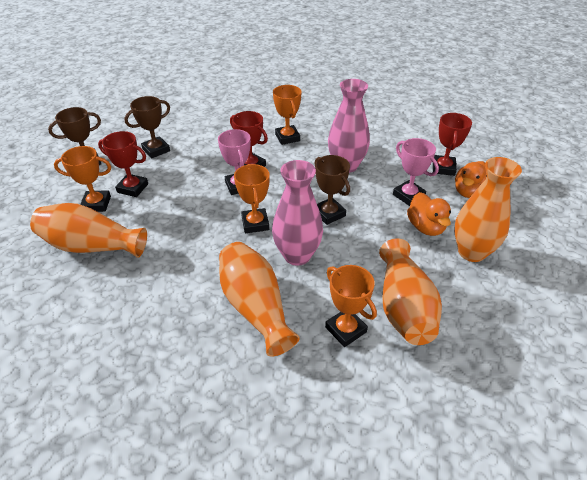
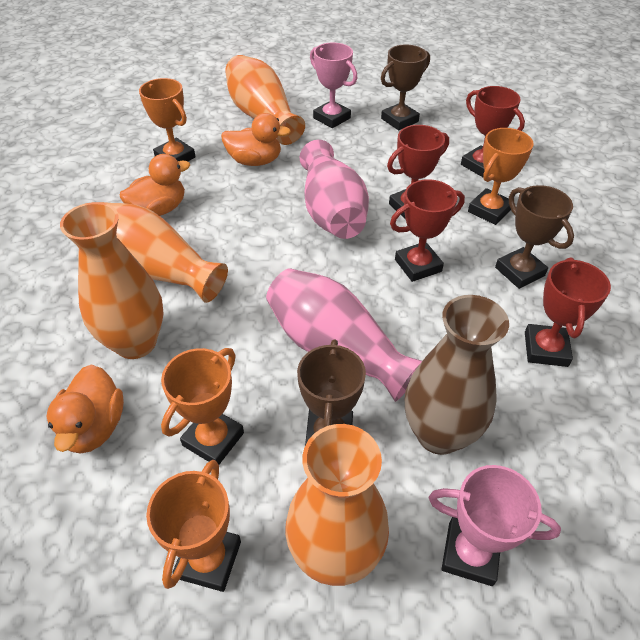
brown vase: none = 0 -> [405,295,509,455] = 1
orange duck: [407,192,451,236] [455,161,486,198] = 2 -> [47,364,124,454] [120,154,190,216] [221,113,291,166] = 3
red trophy: [98,131,148,197] [230,111,268,167] [433,113,472,176] = 3 -> [387,125,449,218] [390,179,465,282] [461,86,525,177] [525,257,611,367] = 4

